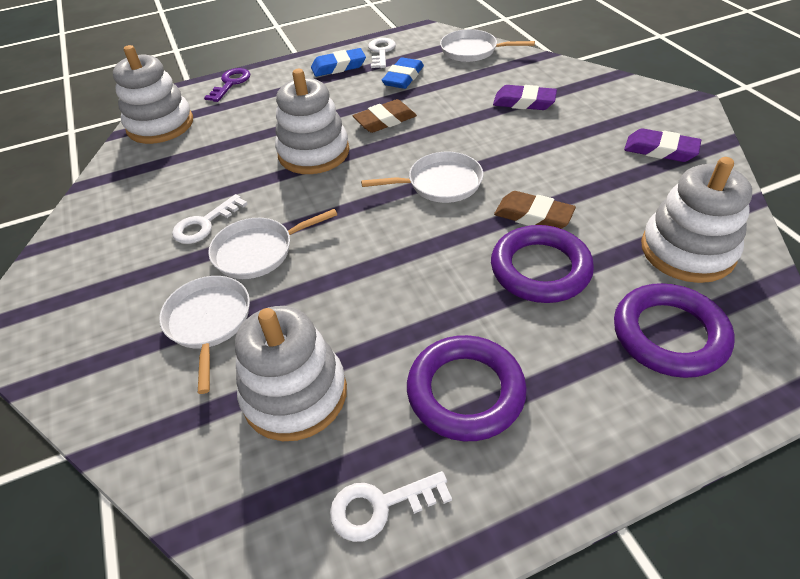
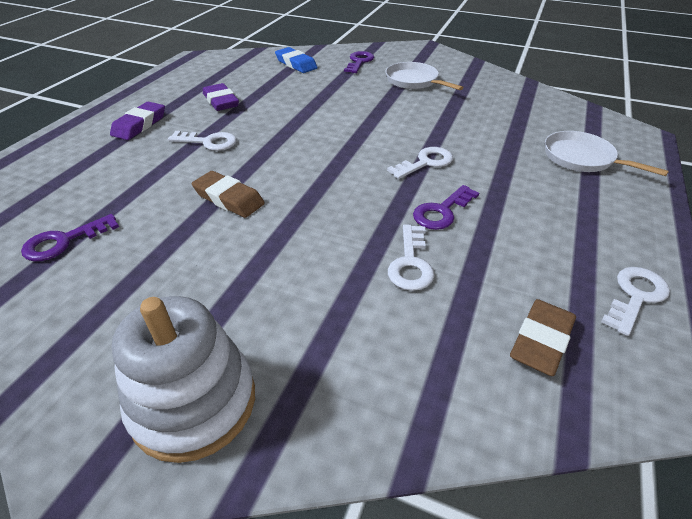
blue eraser: [311,48,366,77] [382,57,424,89] = 2 -> [275,47,317,73] = 1
purple key: [204,68,250,102] = 1 -> [21,214,119,261] [344,51,374,73] [413,185,479,230] = 3
purple ring: [407,335,527,441] [491,225,594,303] [614,283,735,378] = 3 -> none = 0
white key: [172,194,248,244] [330,471,452,542] [368,38,396,68] = 3 -> [168,131,237,151] [387,147,453,179] [388,224,434,291] [601,267,670,336] = 4
white pan: [159,276,250,394] [208,209,338,279] [361,152,483,203] [440,29,535,62] = 4 -> [386,62,463,90] [545,131,669,176] = 2
white stacking toy: [113,45,193,144] [235,306,347,441] [275,69,349,174] [641,157,752,283] = 4 -> [112,296,255,463] = 1

